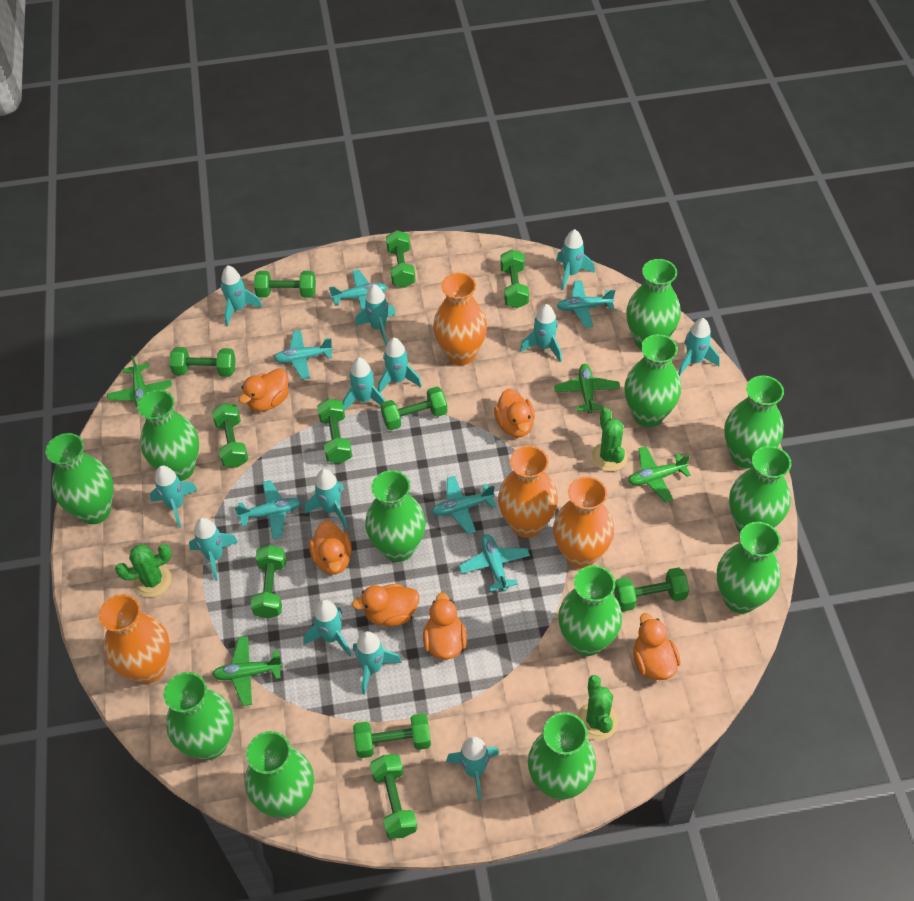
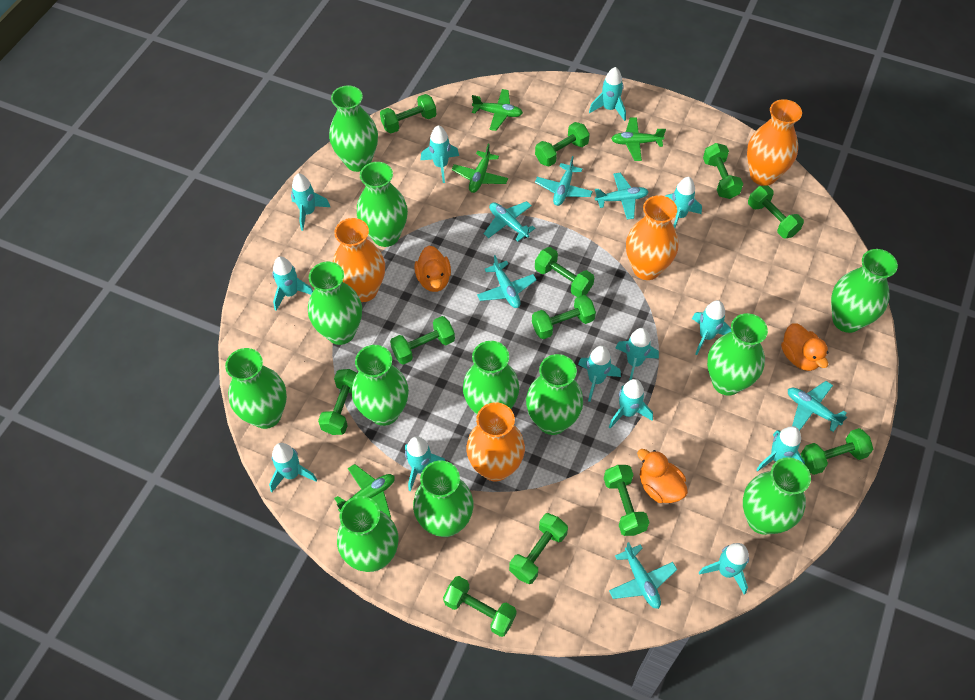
green cactus: [115,544,172,597] [577,675,618,740] [591,408,628,472] = 3 -> none = 0
green dumbbell: [170,347,236,377] [212,403,249,468] [251,545,286,619] [254,271,316,298] [317,399,352,464] [353,713,431,758] [370,754,418,839] [380,387,448,430] [386,230,416,288] [500,250,529,308] [614,567,689,611] = 11 -> [318,369,357,435] [380,94,436,133] [390,316,455,365] [443,576,517,637] [509,513,568,584] [532,295,596,339] [535,122,590,167] [535,247,594,297] [604,465,650,536] [703,143,743,199] [748,185,804,238] [801,428,873,475] = 12
orange duck: [239,368,289,412] [309,521,352,575] [352,584,419,626] [423,592,467,660] [494,389,535,437] [633,613,681,680] = 6 -> [414,246,451,292] [637,449,688,503] [781,323,829,371] = 3

